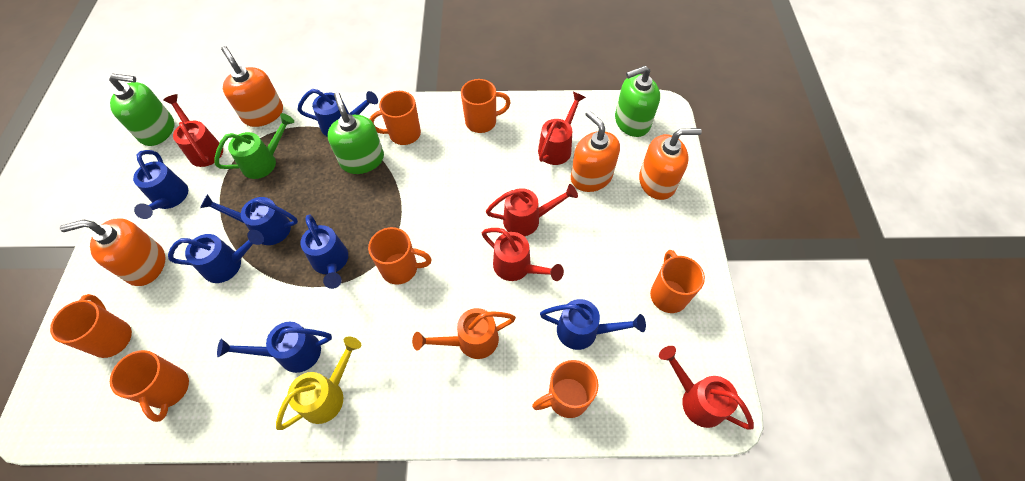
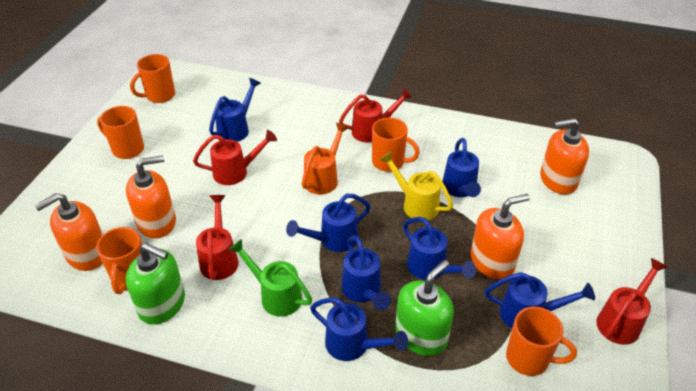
green soap dispenser: [109,73,174,146] [327,92,384,174] [615,66,660,137] = 3 -> [126,243,185,325] [395,260,454,356] = 2
orange mug: [50,294,132,358] [110,350,189,422] [368,227,432,284] [370,91,421,145] [461,79,511,133] [532,360,598,418] [650,250,705,313] = 7 -> [96,227,142,294] [97,106,144,159] [130,54,175,103] [372,118,420,172] [506,307,577,376] = 5
red watering can: [163,94,223,167] [482,228,564,281] [486,184,578,236] [538,92,586,165] [659,346,754,429] = 5 -> [193,130,277,185] [196,195,239,280] [339,88,412,143] [596,258,668,345] = 4

